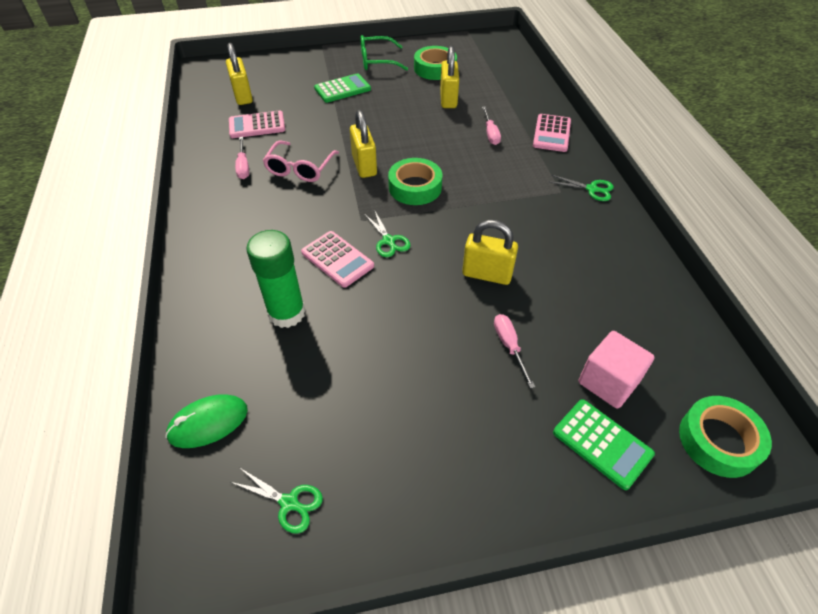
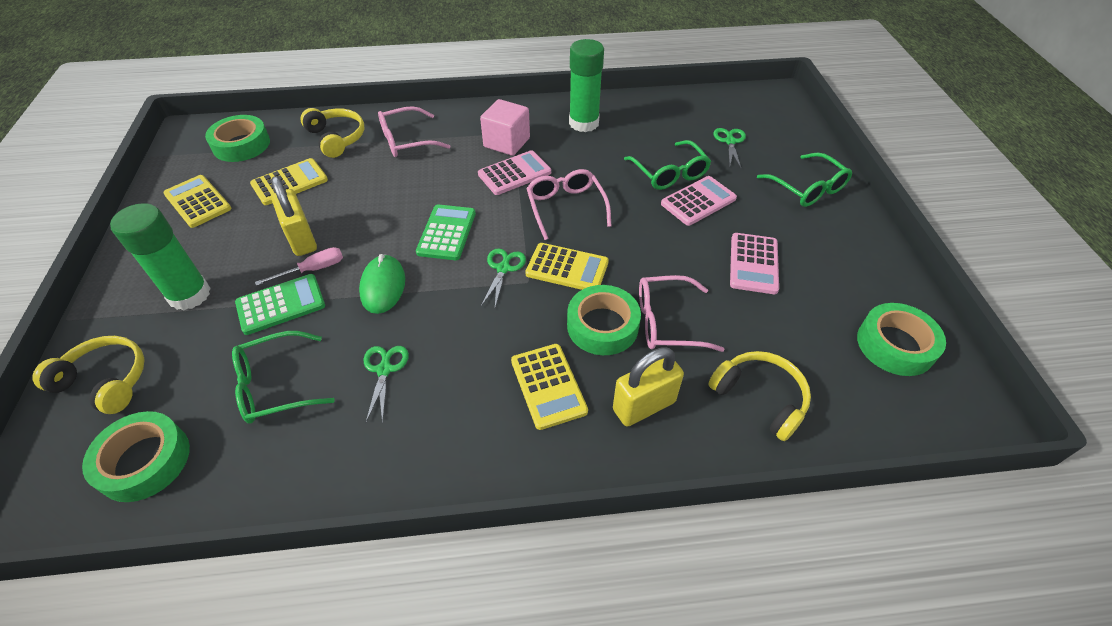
green glasses: [361,35,408,71] = 1 -> [232,331,335,423] [624,140,711,190] [757,153,852,207] = 3
green glue stick: [246,230,306,328] = 1 -> [110,203,211,310] [569,39,604,132] = 2
green tape: [388,158,442,205] [414,46,457,80] [679,396,772,478] = 3 -> [82,411,190,502] [205,115,270,162] [567,285,641,355] [857,303,946,376] = 4
pink glasses: [263,140,339,182] = 1 -> [378,106,450,157] [527,169,611,240] [639,275,725,352] = 3
pink screwdriver: [235,137,249,179] [482,106,501,145] [494,314,535,388] = 3 -> [255,247,343,286] = 1
yellow calculator: none = 0 -> [163,175,231,228] [250,158,328,205] [511,344,588,430] [525,243,609,290] = 4
yellow headphones: none = 0 -> [32,336,145,414] [300,108,364,158] [708,351,811,441] = 3
yellow padlock: [226,43,253,105] [350,110,377,178] [440,46,459,108] [462,220,518,285] = 4 -> [271,176,317,256] [613,348,684,427] = 2

